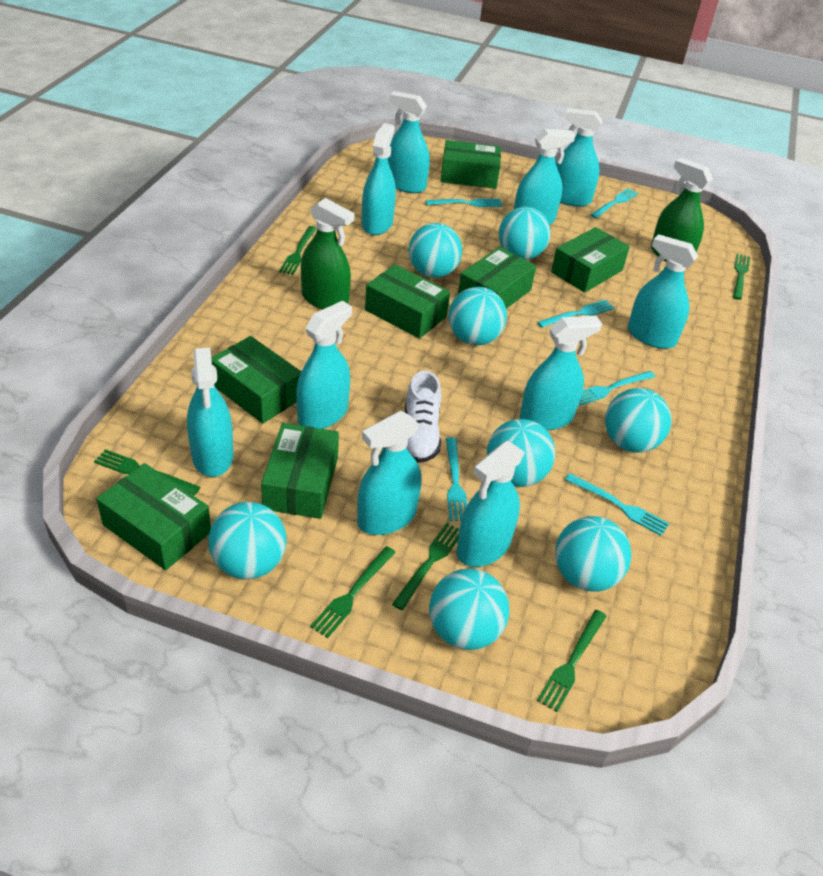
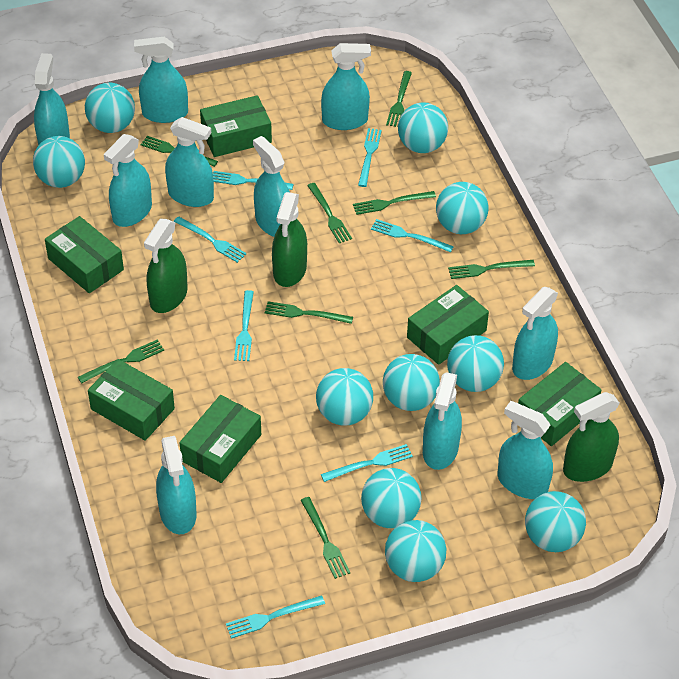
green box: [96,463,211,570] [211,336,301,424] [261,423,339,519] [365,264,450,339] [441,140,501,189] [458,247,536,309] [551,227,630,293] = 7 -> [45,216,124,293] [88,359,175,441] [179,395,261,483] [200,95,272,157] [407,285,489,365] [518,362,601,446] = 6
green fork: [94,449,200,495] [279,226,317,275] [310,546,396,638] [392,523,459,610] [537,610,606,712] [733,254,750,300] = 6 -> [78,340,164,384] [141,136,218,167] [265,301,353,324] [301,497,350,579] [307,183,352,243] [353,191,436,215] [386,71,412,127] [448,260,535,279] = 8
green spray bottle: [301,198,355,310] [651,158,713,262] = 2 -> [144,219,188,313] [272,192,307,287] [563,392,620,482] = 3
turquoise ball: [208,502,286,579] [409,223,462,278] [429,569,509,650] [448,287,507,345] [487,419,555,487] [499,207,551,260] [555,516,632,592] [605,388,672,453] = 8 -> [33,136,85,188] [85,83,135,133] [316,368,373,426] [361,468,422,528] [383,354,440,411] [385,520,446,582] [398,102,448,153] [436,182,488,234] [447,335,504,392] [525,491,586,552] = 10
turquoise fork: [426,199,503,207] [446,437,467,521] [537,300,614,328] [565,473,669,536] [579,371,655,406] [591,188,638,218] = 6 -> [174,216,247,263] [213,171,294,190] [226,595,325,639] [234,290,254,361] [321,444,413,482] [358,128,382,187] [371,219,454,252] = 7
white shoe: [405,371,441,463] = 1 -> none = 0

